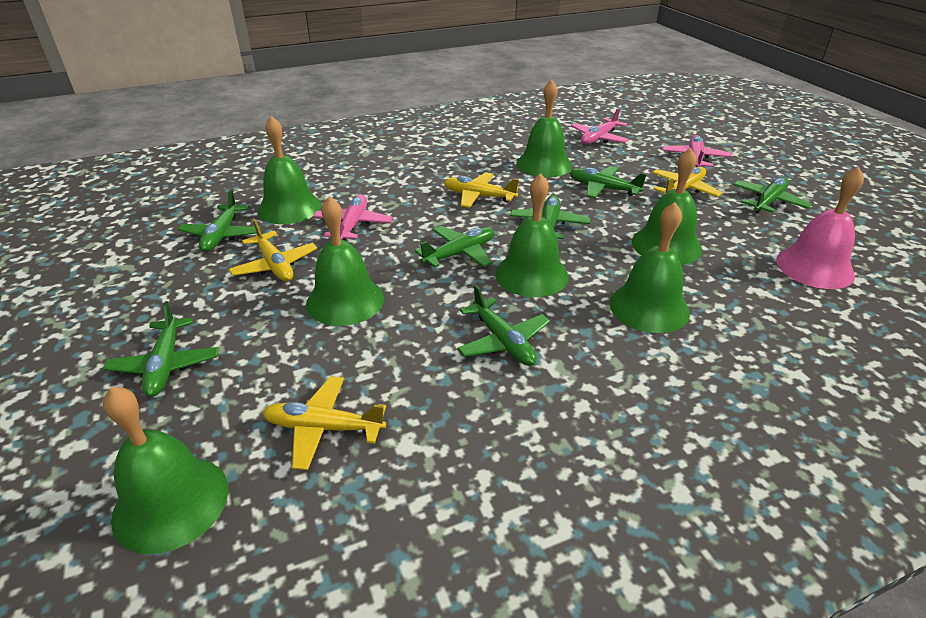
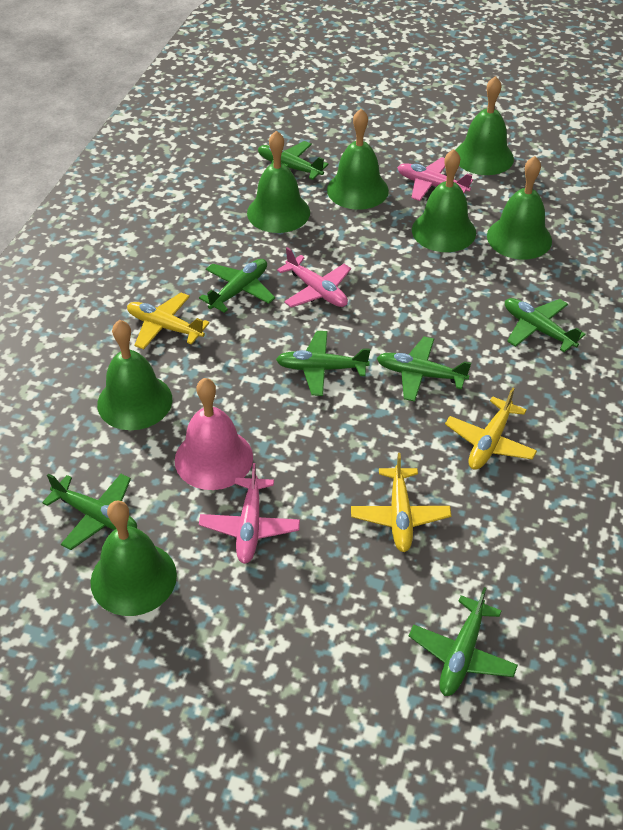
yellow plane: [229,219,317,281] [263,376,386,470] [444,172,519,208] [652,167,722,197] = 4 -> [127,293,210,350] [351,453,451,552] [445,387,537,470] = 3

